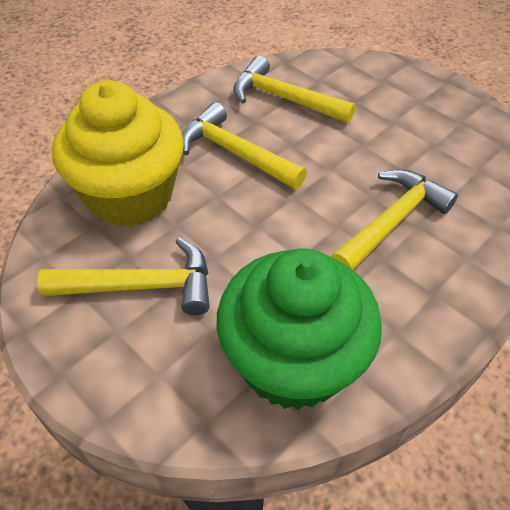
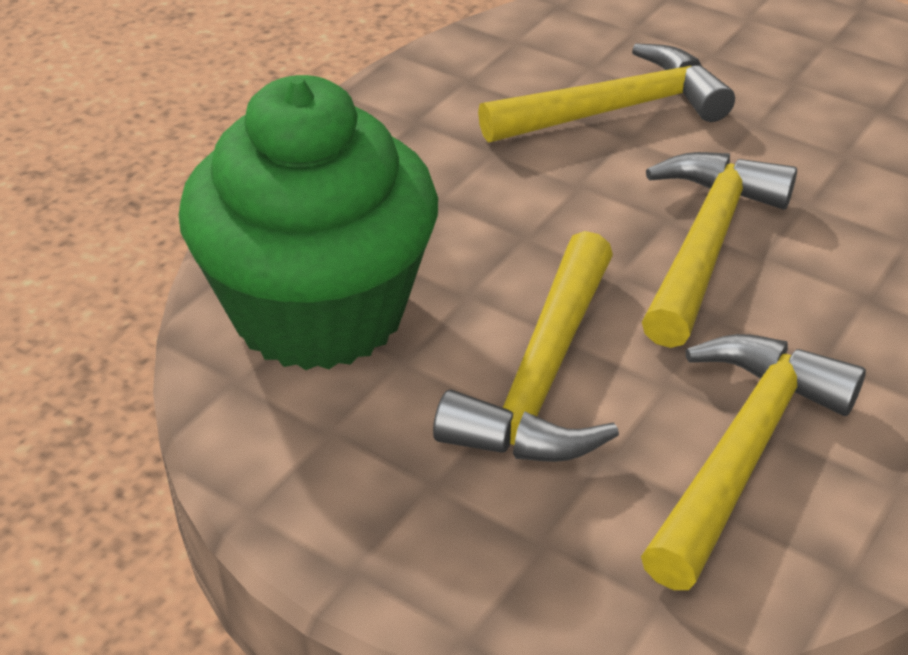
yellow cupcake: [52,80,184,227] = 1 -> none = 0

